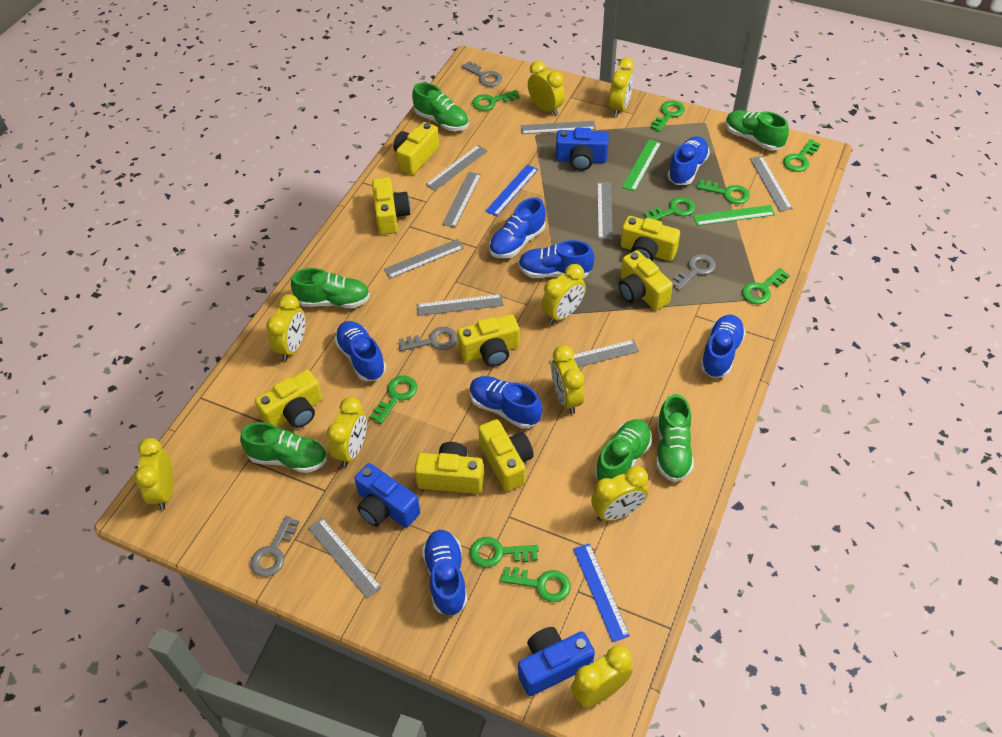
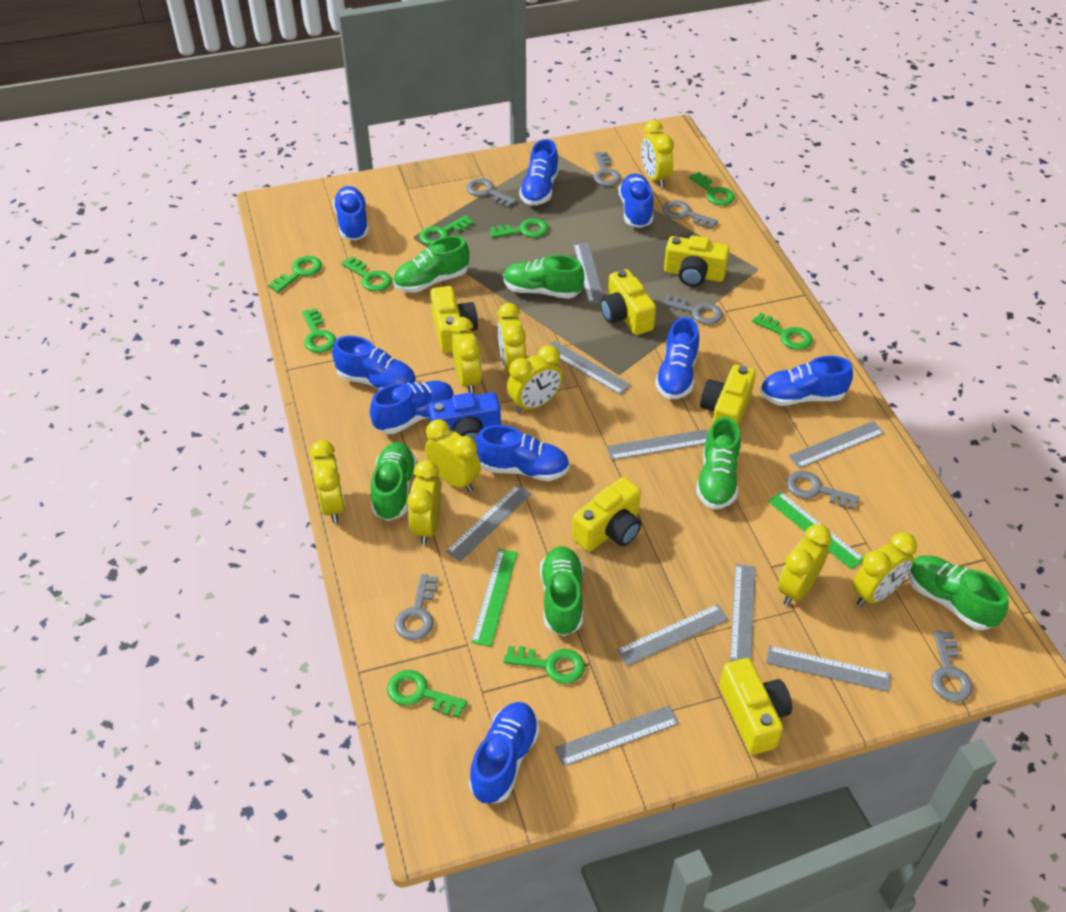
blue camera: [354,463,420,528] [518,627,595,696] [556,127,609,171] = 3 -> [428,392,501,441] = 1
blue ruler: [486,165,538,216] [573,543,630,642] = 2 -> none = 0
blue shoe: [334,321,386,381] [422,530,468,616] [470,376,542,429] [489,197,546,258] [518,240,594,278] [667,136,710,185] [700,315,746,378] = 7 -> [332,336,416,390] [333,186,369,241] [370,381,454,434] [469,702,539,804] [475,425,569,481] [519,139,559,205] [619,173,653,228] [655,317,699,399] [760,356,853,406] = 9
grey key: [250,516,299,577] [399,327,458,351] [461,61,502,87] [671,254,716,291] = 4 -> [395,574,438,640] [466,178,517,208] [594,152,621,186] [661,294,723,325] [662,200,718,229] [787,471,859,510] [931,630,973,702] = 7
yellow camera: [255,370,323,428] [372,177,410,235] [393,122,439,175] [415,442,484,494] [457,314,520,367] [478,419,534,492] [619,250,673,310] [620,216,680,261] = 8 -> [430,286,478,354] [572,477,641,552] [600,269,656,335] [664,235,730,287] [700,365,756,427] [719,658,792,755] = 6

